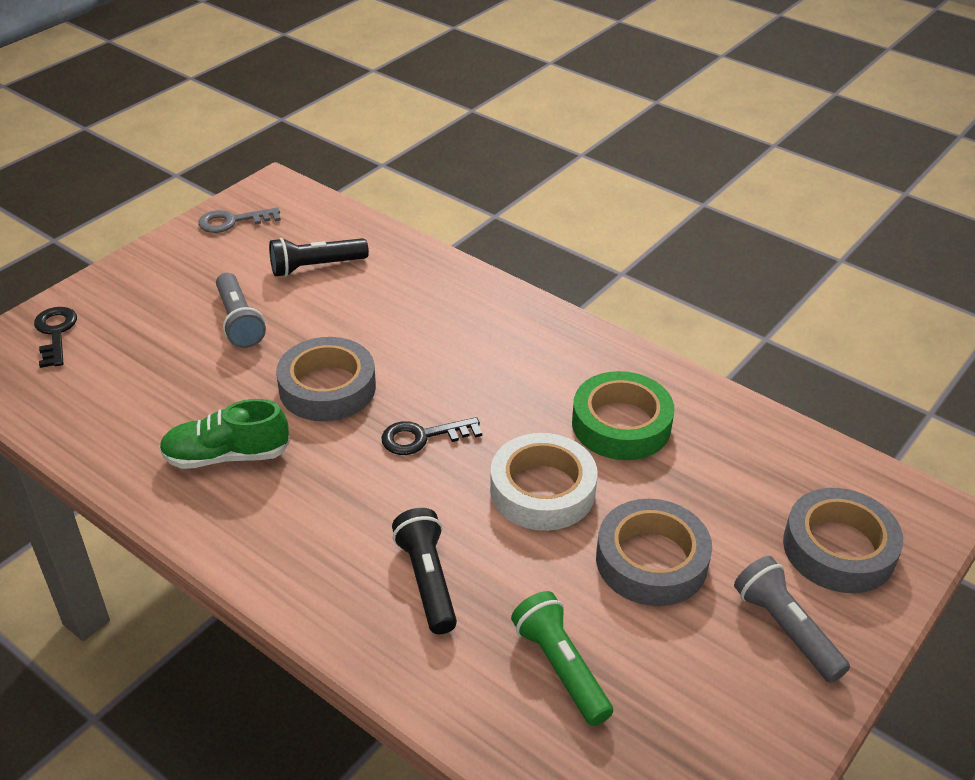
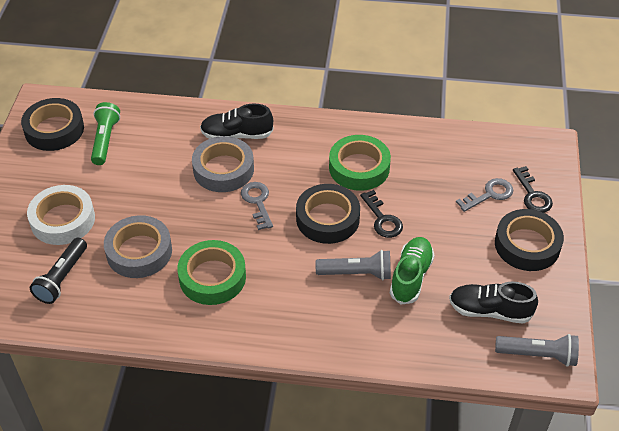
black flashlight: [269,238,369,277] [392,508,457,634] = 2 -> [30,238,87,304] = 1
black shoe: none = 0 -> [200,103,274,139] [449,282,538,324] = 2
black tape: none = 0 -> [21,98,84,151] [296,184,360,244] [495,209,564,271] = 3
green tape: [572,371,674,460] = 1 -> [177,240,246,305] [329,135,391,191] = 2
grey key: [198,207,281,233] = 1 -> [241,182,273,230] [456,178,513,212] = 2
grey tape: [276,337,376,421] [596,499,712,606] [783,488,903,593] = 3 -> [104,215,172,278] [192,136,254,192] = 2

